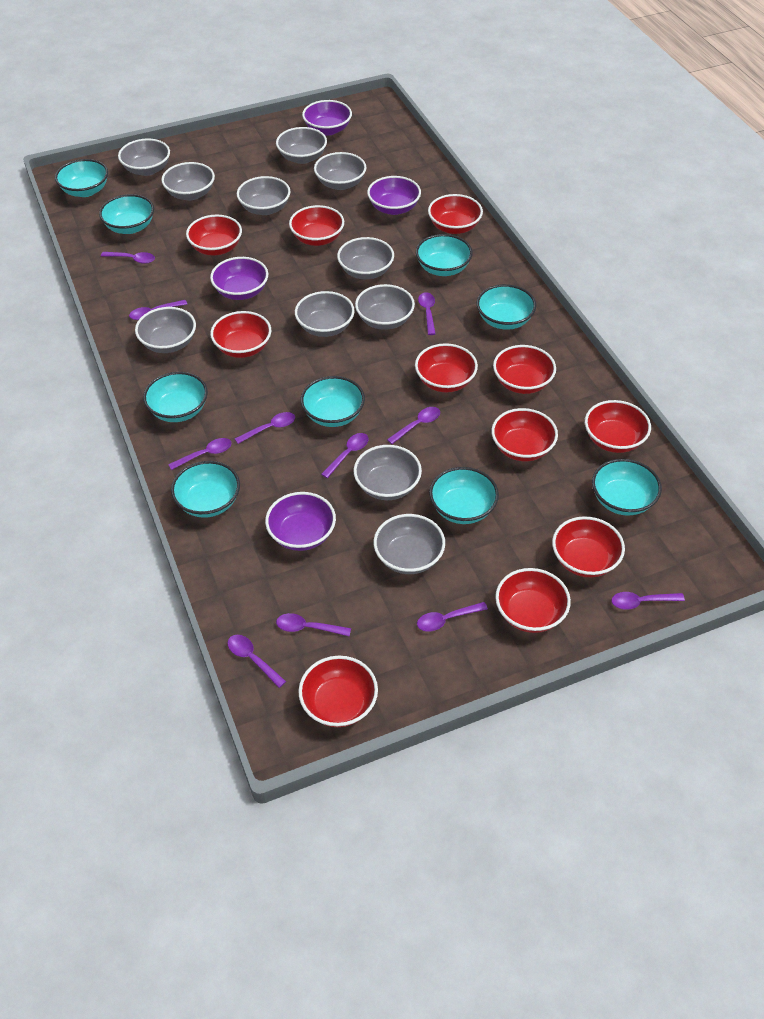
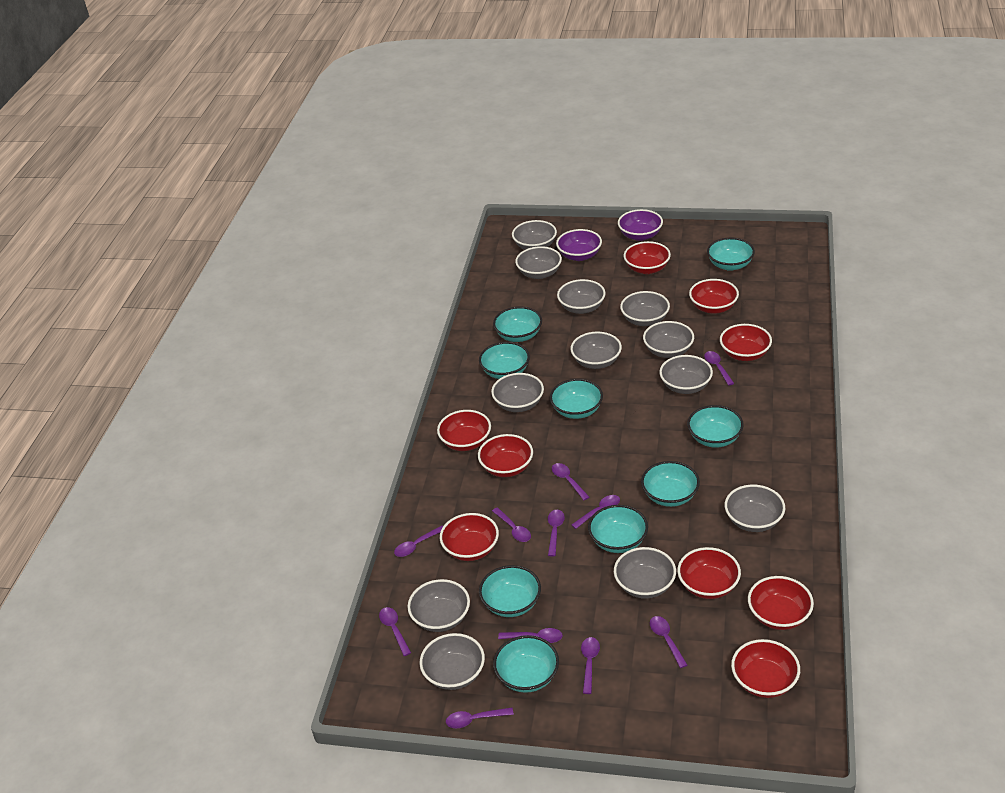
grey bowl: [118,139,170,176] [135,307,196,353] [161,162,215,200] [237,176,291,215] [276,127,327,164] [295,291,355,337] [314,152,366,190] [337,237,394,279] [354,445,422,500] [355,284,415,330] [374,514,445,574] = 11 -> [407,579,470,632] [420,633,485,690] [491,373,544,412] [512,220,557,250] [515,246,562,279] [557,279,606,314] [571,332,622,369] [614,547,676,599] [620,291,670,326] [643,321,694,358] [659,355,713,394] [725,485,785,532] = 12
purple bowl: [210,257,268,300] [265,492,336,551] [302,100,352,136] [367,176,421,215] = 4 -> [556,229,602,261] [618,209,663,241] = 2
red bowl: [186,215,242,256] [210,311,271,358] [289,205,344,246] [298,656,378,727] [415,343,478,392] [428,194,483,234] [491,408,558,461] [493,345,556,394] [495,568,571,633] [552,516,625,577] [585,400,651,453] = 11 -> [437,410,491,451] [440,513,499,561] [478,434,533,477] [624,241,671,274] [677,547,741,599] [689,279,739,314] [720,324,772,361] [731,639,800,698] [748,576,814,630] = 9

